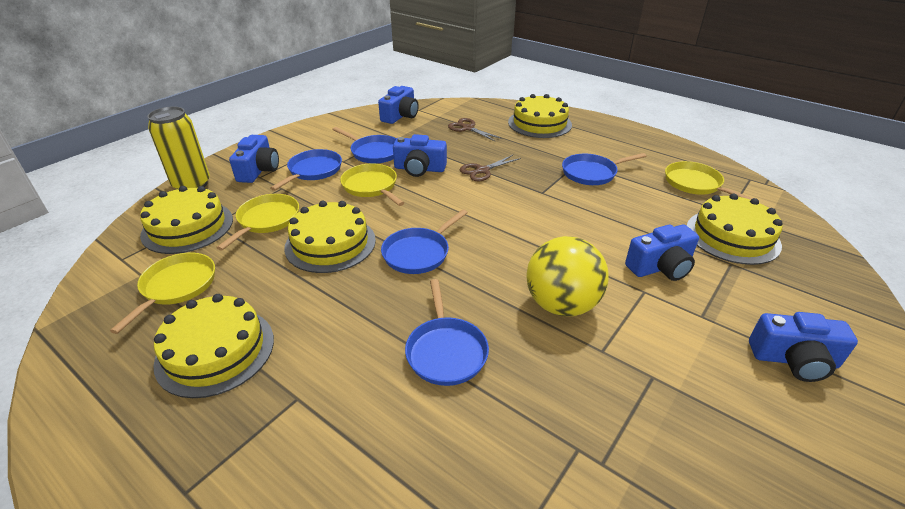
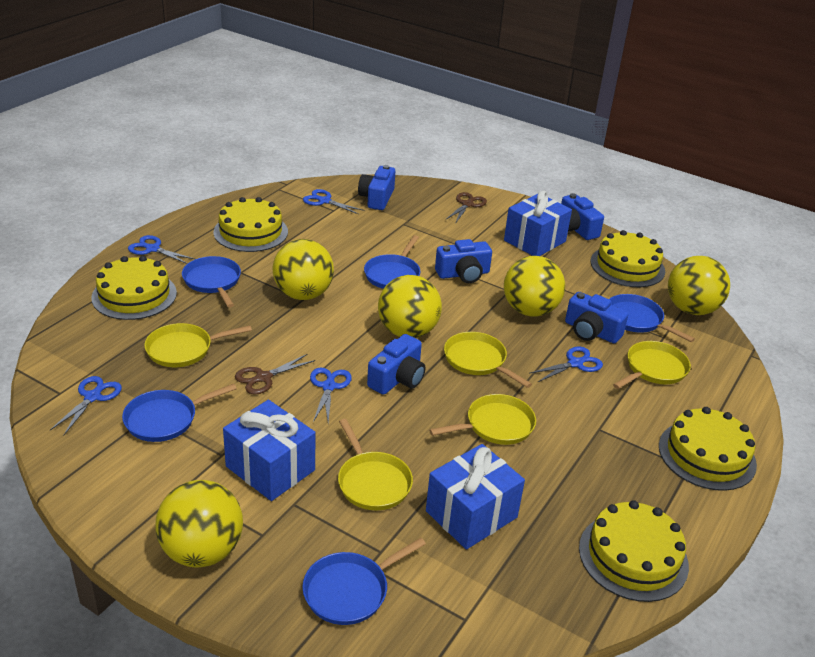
blue gift: none = 0 -> [223,400,315,501] [426,444,525,549] [504,190,572,256] = 3
blue scissors: none = 0 -> [50,376,122,435] [128,235,195,264] [303,189,364,215] [310,367,352,422] [530,346,603,382] = 5
yellow ball: [526,236,609,316] = 1 -> [155,480,243,567] [273,239,334,300] [378,275,442,338] [504,256,565,317] [668,256,730,315] = 5
yellow can: [147,106,210,189] = 1 -> none = 0
yellow pan: [110,253,215,334] [216,194,299,251] [340,164,404,206] [665,161,753,200] = 4 -> [144,323,252,367] [338,419,413,510] [429,394,536,445] [444,332,532,388] [613,341,691,389] = 5

